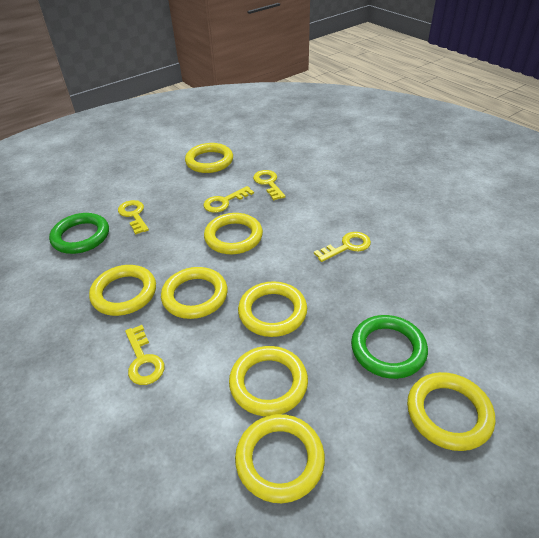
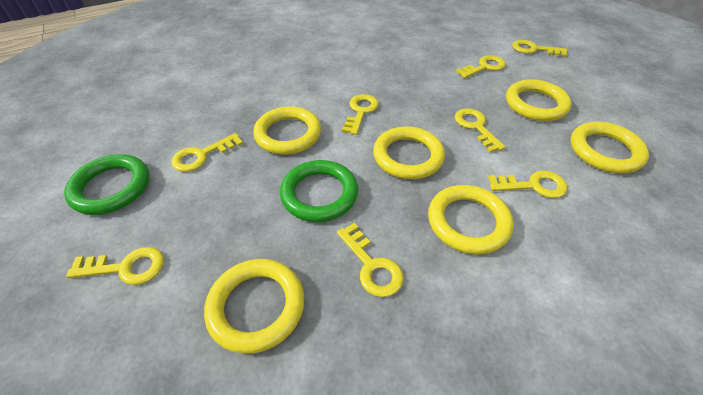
yellow key: [118,200,149,235] [125,325,164,385] [203,186,254,213] [253,170,286,201] [314,232,371,262] = 5 -> [66,247,164,285] [171,133,243,172] [337,223,404,297] [341,94,379,135] [455,108,505,153] [456,55,506,78] [488,170,568,198] [512,40,567,57] = 8
yellow ring: [89,265,156,316] [161,267,228,319] [185,143,233,173] [204,213,263,254] [229,346,308,416] [235,414,325,503] [238,281,307,337] [407,372,495,451] = 8 -> [204,259,305,354] [253,106,321,155] [373,126,445,179] [428,185,514,254] [506,79,572,121] [570,122,649,173] = 6

